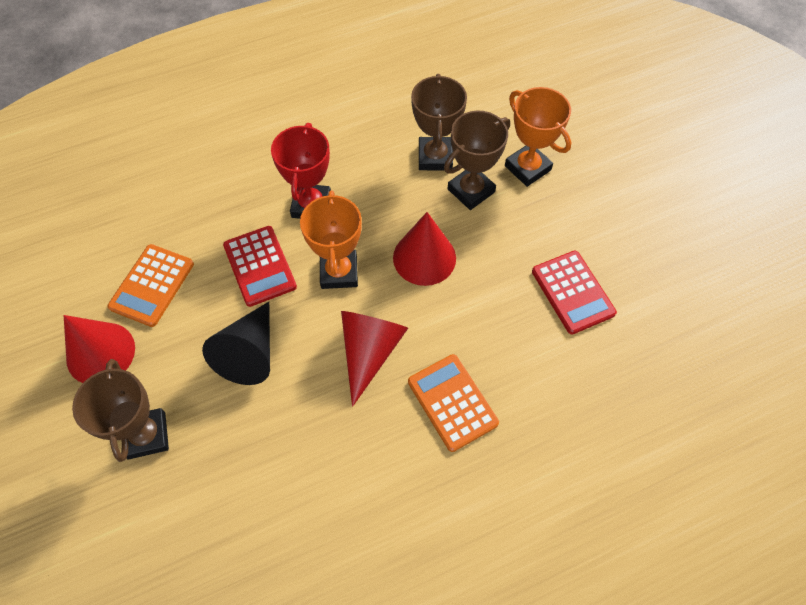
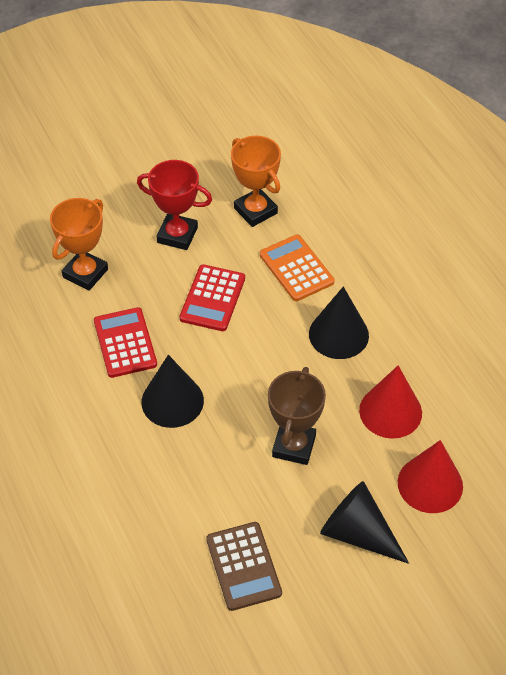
black cone: [202,302,270,385] = 1 -> [142,355,204,428] [309,286,369,359] [320,481,409,564] = 3
brown calculator: none = 0 -> [206,522,282,611] = 1
brown trophy: [72,359,169,462] [411,74,467,171] [444,110,510,210] = 3 -> [268,367,326,465] = 1
orange calculator: [107,244,194,327] [408,354,499,452] = 2 -> [260,235,334,301] = 1
red cone: [64,315,135,383] [341,311,408,407] [393,212,456,286] = 3 -> [359,365,422,439] [398,440,463,513] = 2

